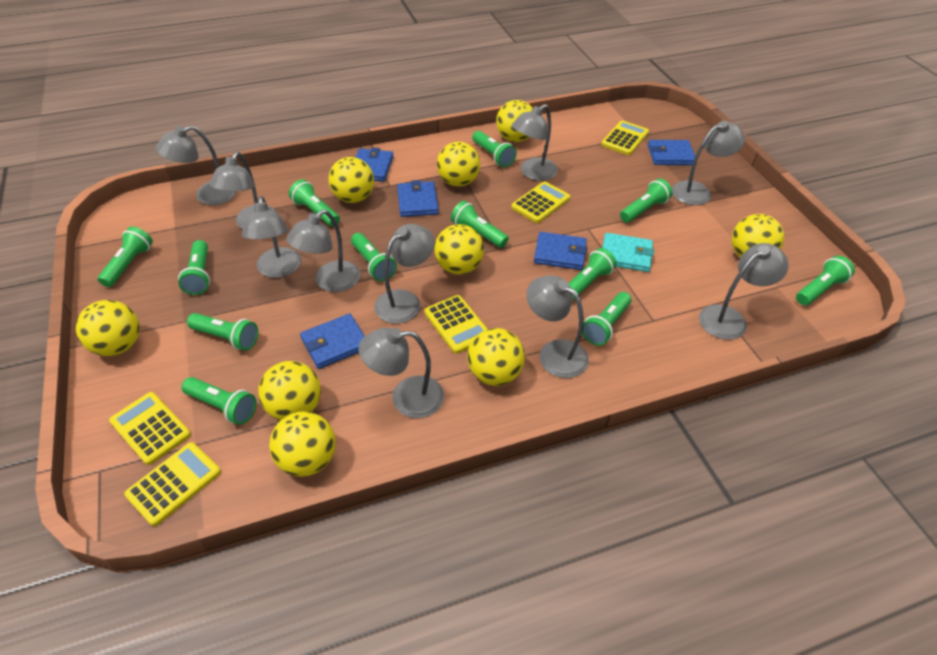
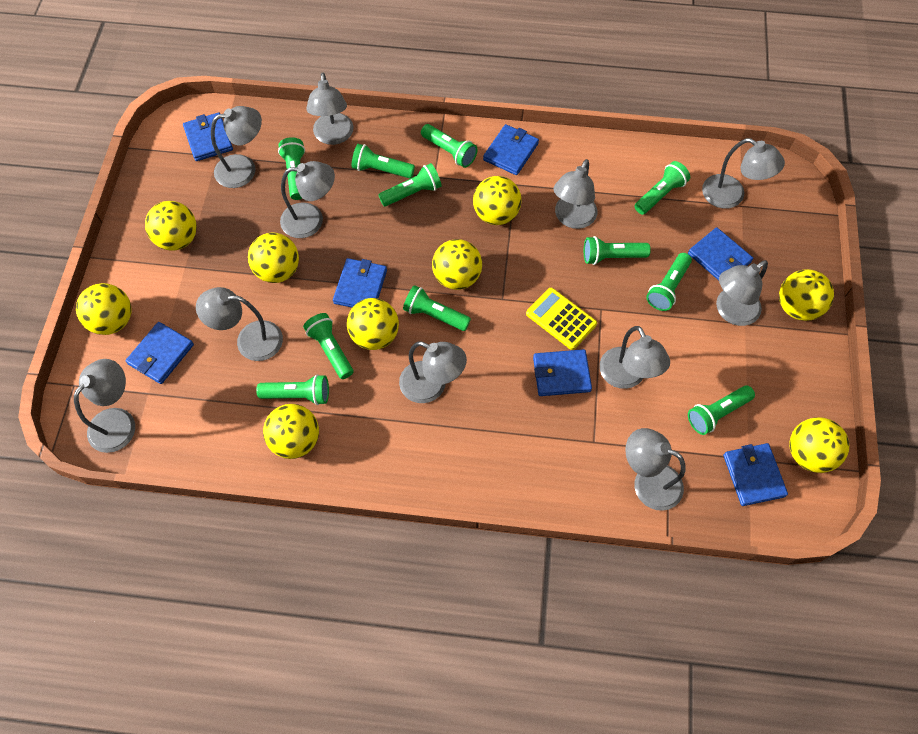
blue wallet: [300,313,365,369] [355,148,393,182] [397,180,439,217] [534,232,587,270] [648,140,695,165] = 5 -> [125,322,194,384] [183,112,233,161] [333,258,387,308] [483,124,539,175] [533,349,592,396] [688,227,753,280] [723,443,788,506] = 7
green flashlight: [98,226,153,287] [178,240,210,295] [181,377,257,425] [187,313,258,351] [289,179,340,227] [351,233,397,281] [451,201,509,248] [472,131,517,167] [568,248,617,301] [582,292,631,346] [620,179,673,223] [796,256,855,305] = 12 -> [256,374,329,405] [278,137,305,200] [303,313,353,379] [352,144,415,178] [378,163,442,207] [403,285,471,331] [421,124,477,168] [584,236,651,265] [634,161,690,215] [646,253,692,311] [688,386,755,435] = 11
grey lamp: [156,126,236,205] [210,152,277,229] [242,196,301,278] [286,209,360,292] [358,328,444,418] [374,224,435,324] [512,104,558,181] [526,275,589,378] [672,121,745,205] [699,243,789,340] = 10 -> [74,359,135,453] [196,287,283,361] [211,106,262,188] [280,161,335,238] [306,72,354,145] [399,341,467,403] [553,159,597,229] [599,326,670,389] [625,428,685,511] [702,138,785,209] [716,260,768,326] = 11
turquoise wallet: [602,233,654,272] = 1 -> none = 0
yellow calculator: [109,392,191,465] [124,442,221,526] [424,295,487,354] [511,181,570,223] [601,120,649,155] = 5 -> [526,288,597,350] = 1

